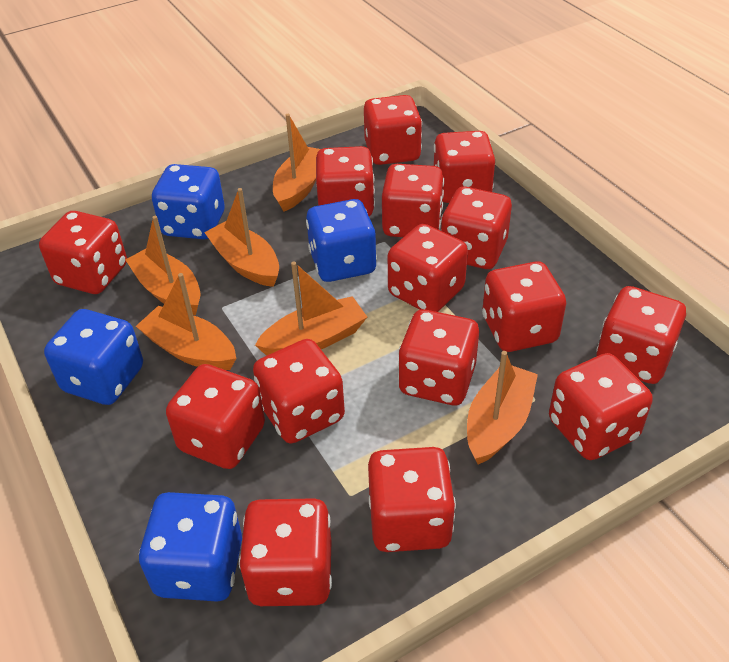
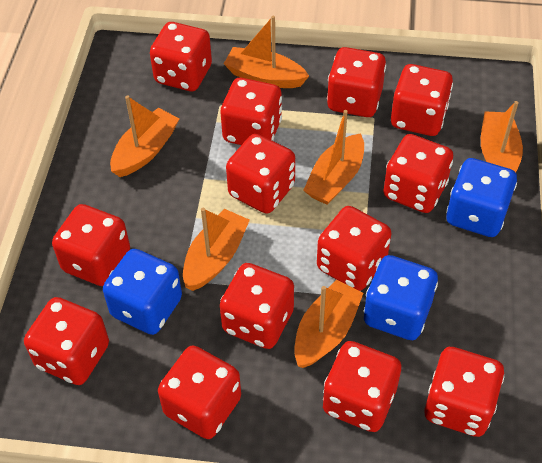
blue dice: [44,309,143,405] [139,492,242,602] [152,164,225,239] [306,199,377,282] = 4 -> [103,249,182,335] [364,255,438,340] [446,158,517,237] = 3
red dice: [39,211,127,294] [166,364,265,469] [239,498,332,606] [253,339,345,443] [316,146,375,216] [364,95,422,165] [368,447,456,552] [382,164,444,237] [388,224,468,312] [398,309,479,405] [434,131,495,203] [441,187,512,269] [482,261,566,352] [549,353,653,460] [596,286,686,384] = 15 -> [24,297,109,385] [52,204,130,286] [150,22,212,91] [158,346,241,439] [220,78,282,145] [220,263,294,349] [226,134,295,214] [317,206,392,291] [323,341,401,432] [327,47,386,117] [383,134,453,213] [391,64,453,136] [424,347,505,437] = 13

